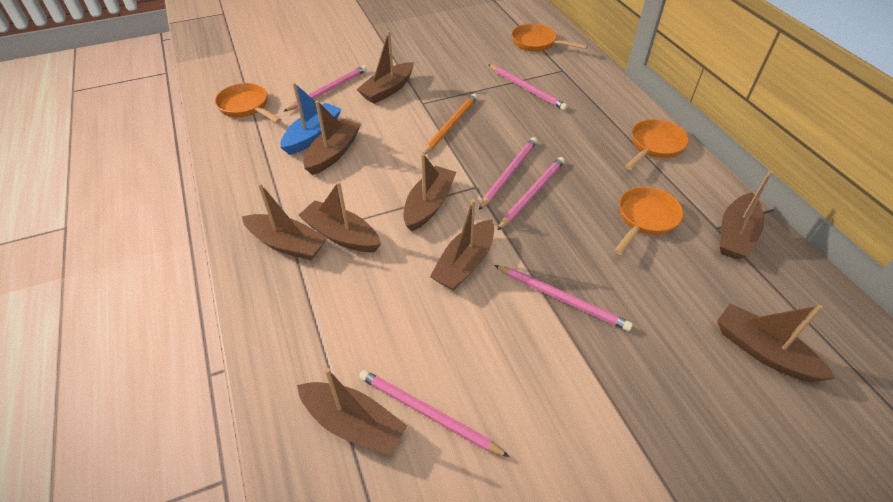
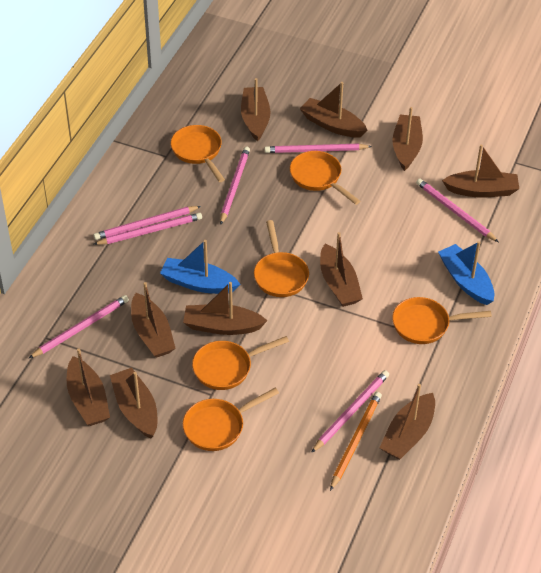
blue boat: [280,83,341,155] = 1 -> [160,240,240,294] [438,241,494,305] = 2
brown boat: [242,183,327,260] [297,368,407,455] [298,181,381,252] [304,101,361,175] [356,31,413,104] [404,153,456,232] [430,199,494,290] [717,304,835,382] [720,170,773,260] = 9 -> [67,348,110,426] [110,367,157,438] [131,282,176,358] [183,282,267,335] [241,78,270,142] [300,82,368,138] [320,232,363,307] [379,384,435,460] [392,107,423,171] [442,144,519,198] = 10
orange pan: [215,83,281,123] [512,24,588,52] [614,187,683,255] [625,119,689,170] = 4 -> [171,125,225,182] [183,387,279,451] [192,336,289,390] [254,220,309,297] [290,151,360,205] [392,297,492,344] = 6
pink pencil: [283,65,367,112] [359,370,510,457] [479,137,537,210] [489,65,568,110] [494,265,633,331] [497,157,565,230] = 6 -> [29,295,129,358] [93,206,201,240] [93,213,202,245] [220,147,250,225] [264,144,372,153] [311,370,389,453] [416,179,499,242] = 7

